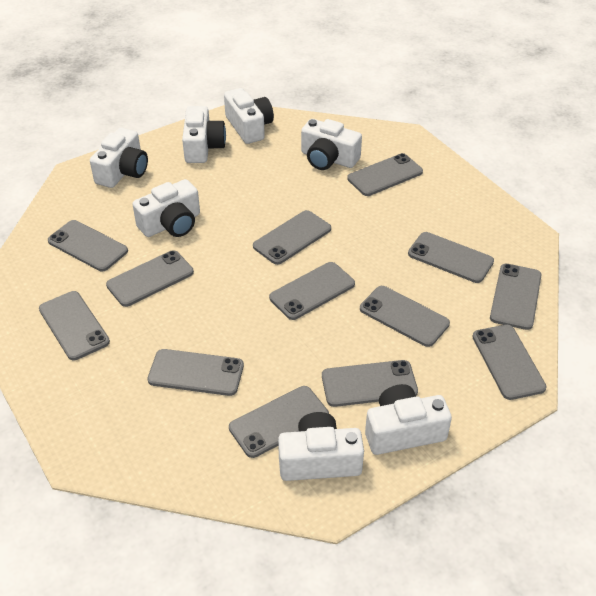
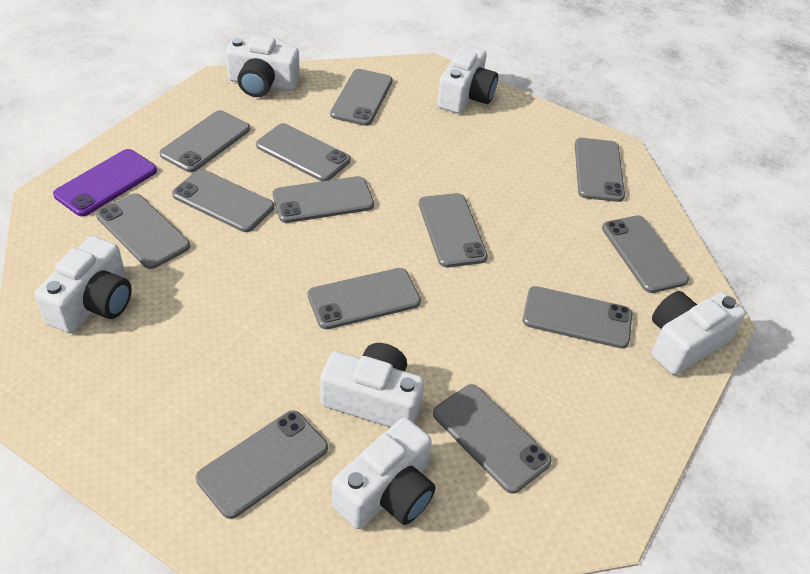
purple phone: none = 0 -> [53,149,157,216] = 1
white camera: [90,128,148,188] [132,179,200,237] [182,106,226,163] [224,88,274,144] [278,412,364,481] [301,119,362,170] [365,384,452,455] = 7 -> [35,236,132,333] [225,35,300,97] [320,343,424,427] [332,417,436,529] [437,45,498,113] [651,291,746,375] = 6

